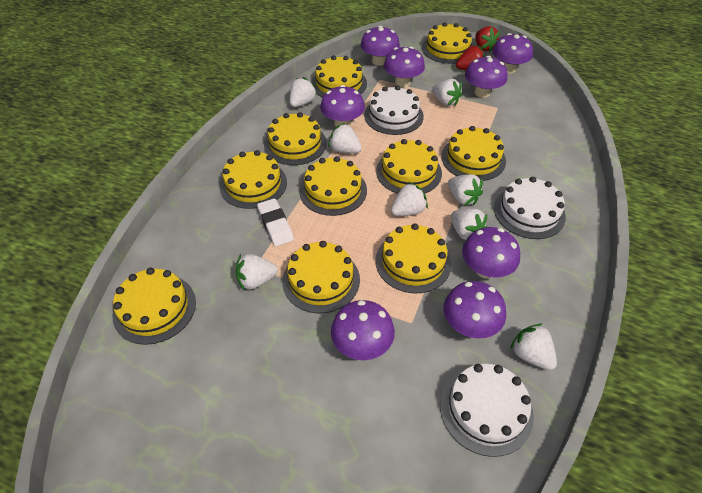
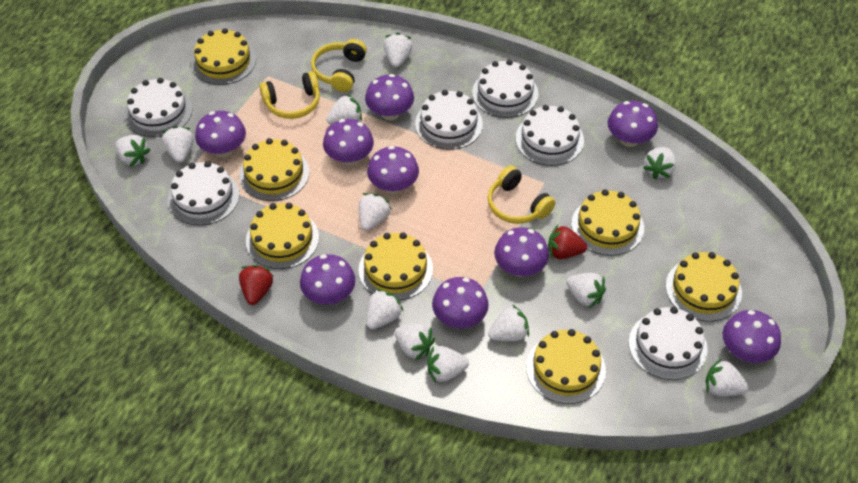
purple mushroom: [320,85,365,127] [331,300,395,360] [361,26,400,66] [384,47,425,87] [443,281,506,338] [462,227,520,279] [465,56,508,98] [492,33,533,74] = 8 -> [195,111,246,157] [300,254,355,304] [323,119,374,166] [365,74,414,120] [367,146,419,194] [432,277,489,328] [494,227,549,277] [608,101,658,147] [723,310,781,363] = 9
white cake: [364,85,424,135] [440,364,534,457] [494,177,566,239] = 3 -> [124,78,193,137] [168,161,240,226] [415,90,483,150] [472,60,539,118] [516,105,584,166] [629,307,708,380] = 6
white eraser: [257,198,294,246] = 1 -> none = 0
white strawberry: [236,254,278,290] [290,77,317,107] [328,123,362,153] [391,182,428,216] [432,79,462,106] [448,174,483,206] [451,209,487,240] [510,323,557,370] = 8 -> [115,135,151,167] [162,126,194,163] [326,94,362,125] [359,193,391,231] [366,289,403,329] [383,33,413,67] [395,324,435,361] [427,345,469,383] [488,304,529,341] [566,273,606,308] [643,147,676,179] [705,358,749,396] = 12
yellow cake: [112,268,196,345] [220,150,287,209] [264,112,327,165] [282,241,360,314] [299,156,367,216] [311,55,367,98] [375,223,451,293] [376,139,442,194] [422,22,472,64] [441,126,506,181] = 10 -> [191,28,256,85] [239,138,310,201] [246,203,319,269] [358,232,433,300] [526,329,606,404] [571,189,644,256] [666,252,742,321] = 7
yellow headphones: none = 0 -> [259,71,320,119] [311,39,367,92] [487,166,555,224] = 3

